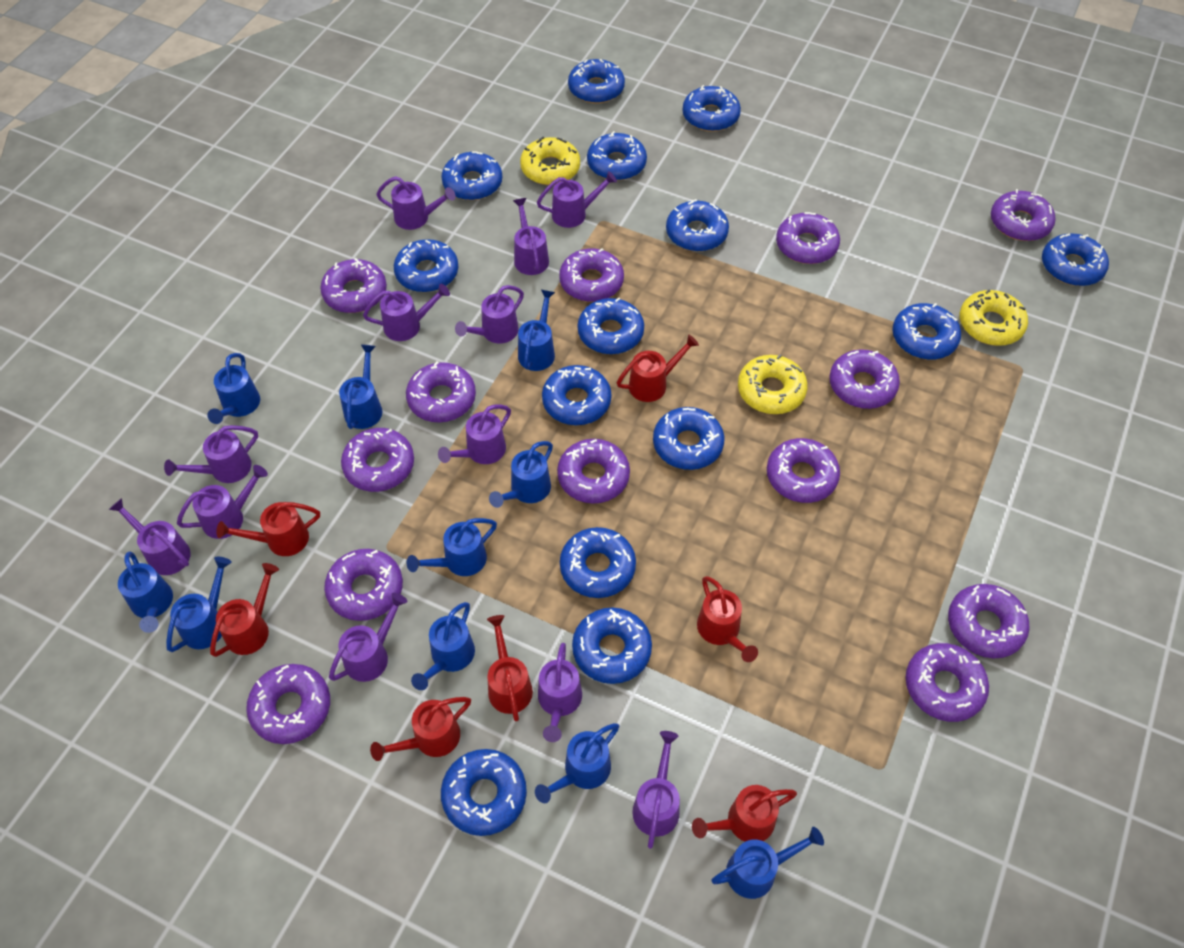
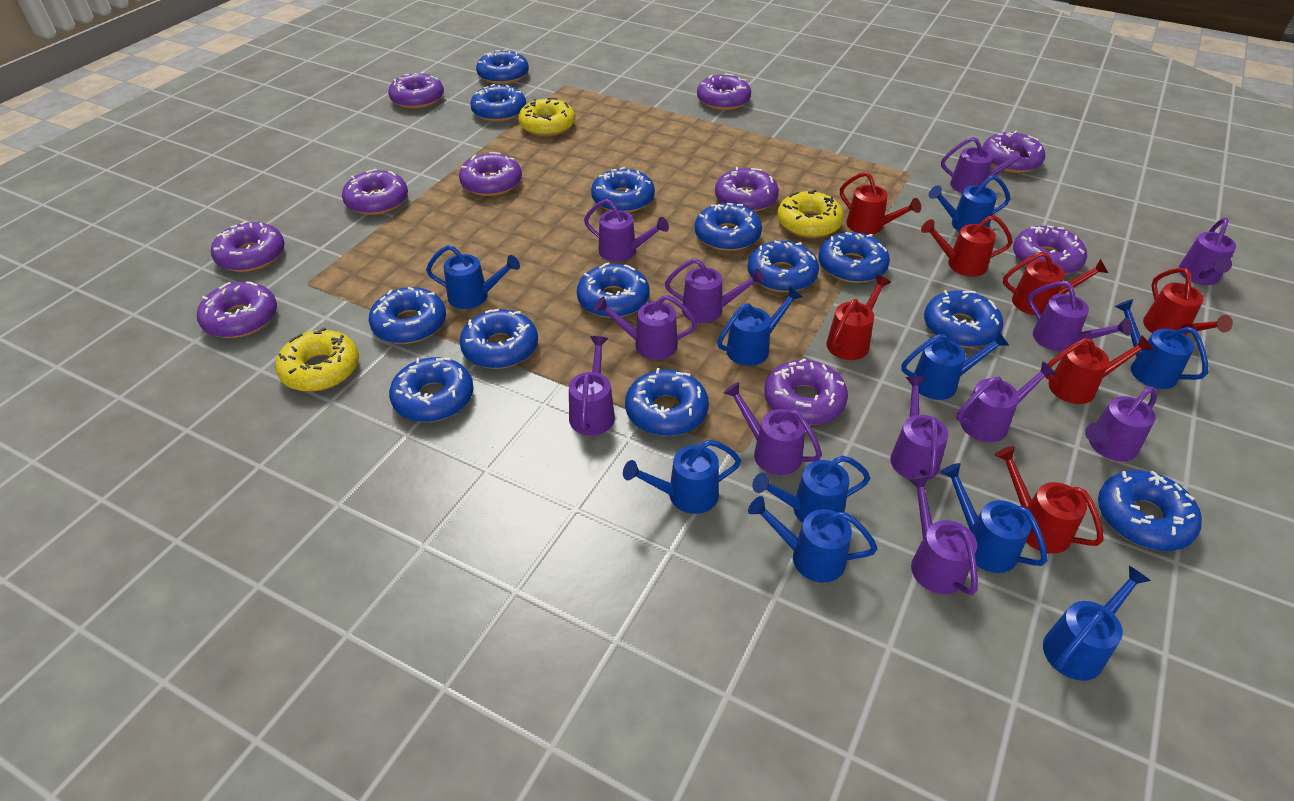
blue donut: [394,239,458,292] [441,151,502,200] [441,749,527,836] [542,365,612,425] [560,527,636,598] [568,59,625,104] [572,607,652,684] [578,297,644,354] [587,131,647,181] [653,407,724,470] [666,199,729,251] [683,85,741,132] [892,303,961,360] [1042,233,1109,286] = 14 -> [369,287,446,344] [389,357,474,422] [459,309,538,369] [470,84,526,122] [476,49,529,84] [577,263,650,318] [591,167,655,213] [625,368,709,436] [695,203,762,251] [748,241,819,292] [818,232,890,283] [924,290,1003,348] [1098,470,1202,551] = 13
purple donut: [246,664,330,744] [320,258,387,313] [324,549,403,621] [341,428,414,492] [406,361,476,423] [557,439,630,504] [559,248,624,302] [767,438,840,503] [776,212,840,264] [829,349,900,409] [906,643,989,722] [948,584,1030,658] [991,189,1056,241] = 13 -> [197,281,277,338] [211,221,285,272] [342,169,408,215] [388,72,444,109] [459,152,522,196] [697,73,751,110] [715,167,779,212] [764,358,848,425] [982,131,1045,173] [1013,225,1087,275] = 10

